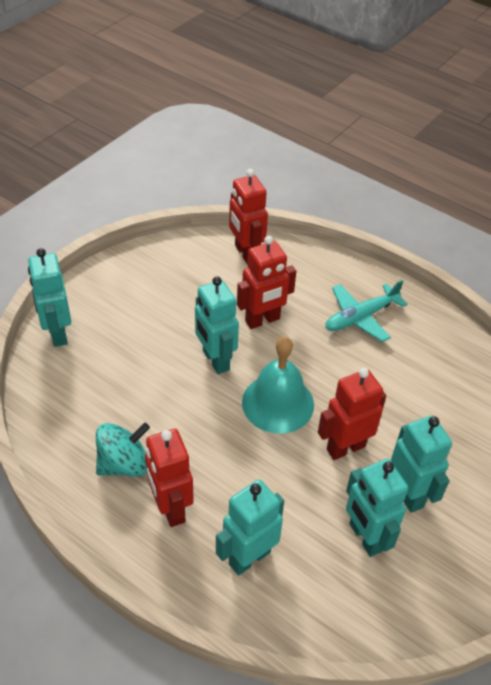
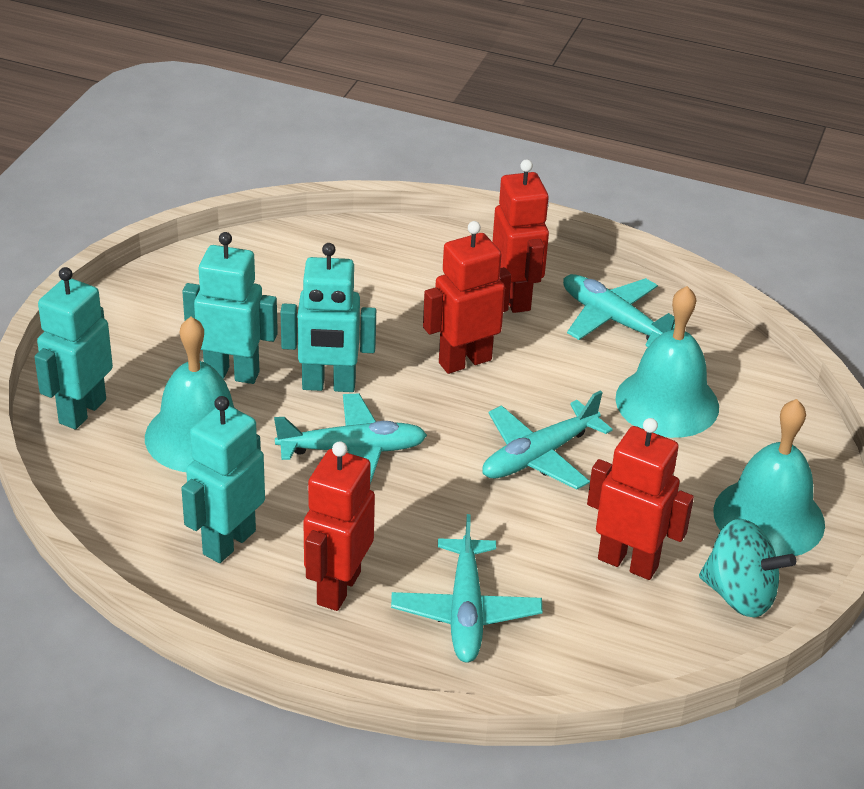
turquoise bell: [242,336,314,434] = 1 -> [145,317,236,472] [615,286,719,438] [713,399,825,557] = 3
turquoise plane: [325,280,408,342] = 1 -> [274,394,427,484] [391,514,543,663] [482,390,613,490] [563,274,675,347] = 4
turquoise robot: [28,248,71,347] [195,276,239,374] [216,480,284,576] [346,459,408,557] [391,415,452,513] = 5 -> [34,267,113,430] [181,396,265,563] [182,232,278,384] [281,243,376,392] = 4

